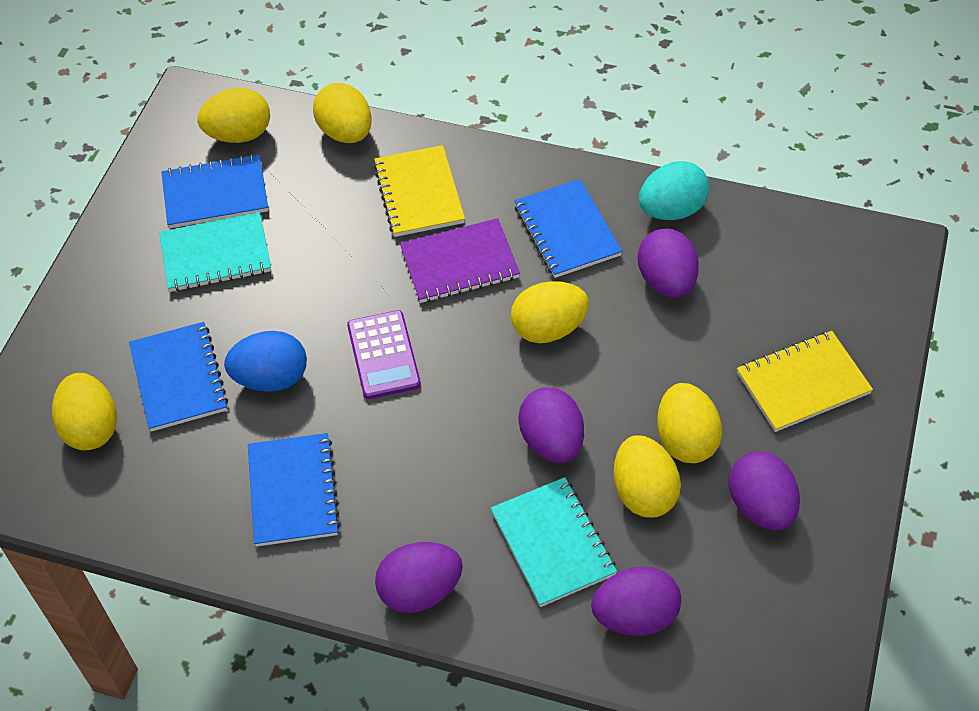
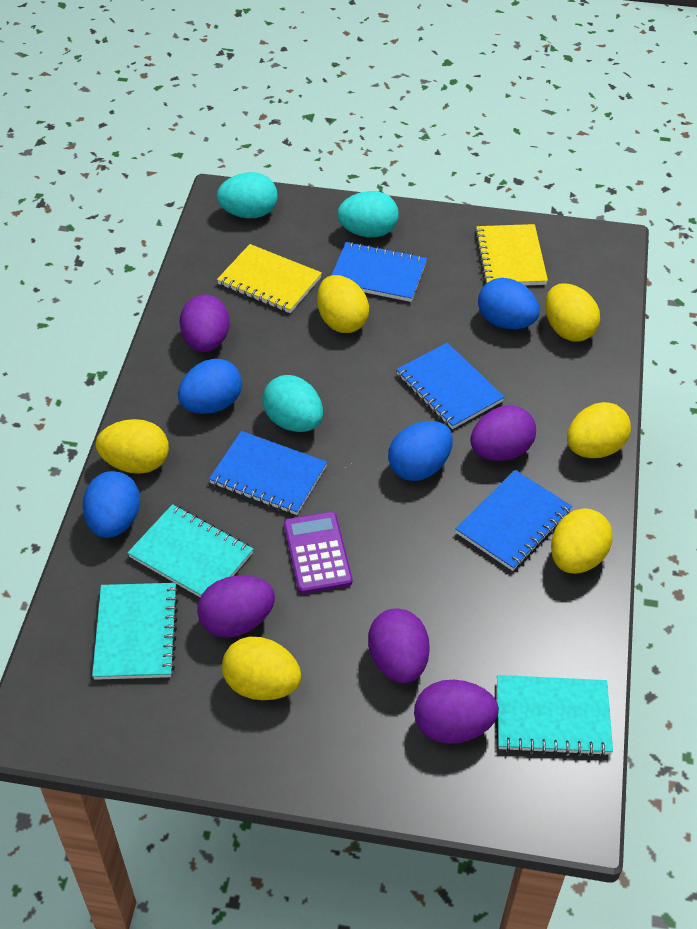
blue egg: [224,331,307,392] = 1 -> [83,471,140,538] [178,359,242,414] [388,421,453,481] [478,278,540,329] = 4
purple notebook: [400,218,520,303] = 1 -> none = 0
turquoise egg: [639,161,710,220] = 1 -> [217,172,277,218] [262,375,323,432] [337,191,399,237] = 3
turquoise notebook: [159,212,271,292] [491,477,617,607] = 2 -> [92,583,179,680] [127,504,253,597] [497,675,613,756] = 3

